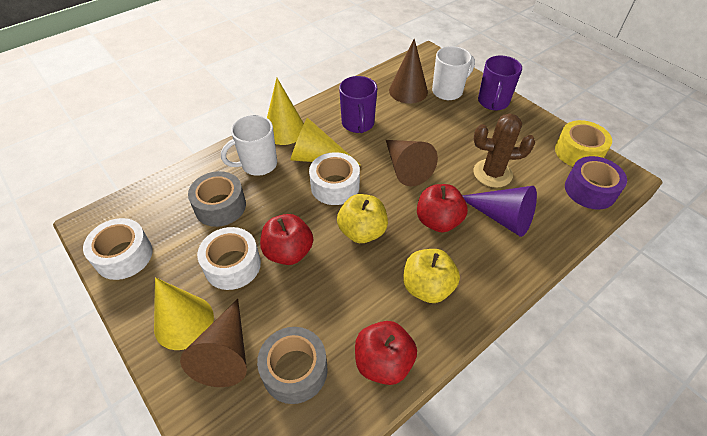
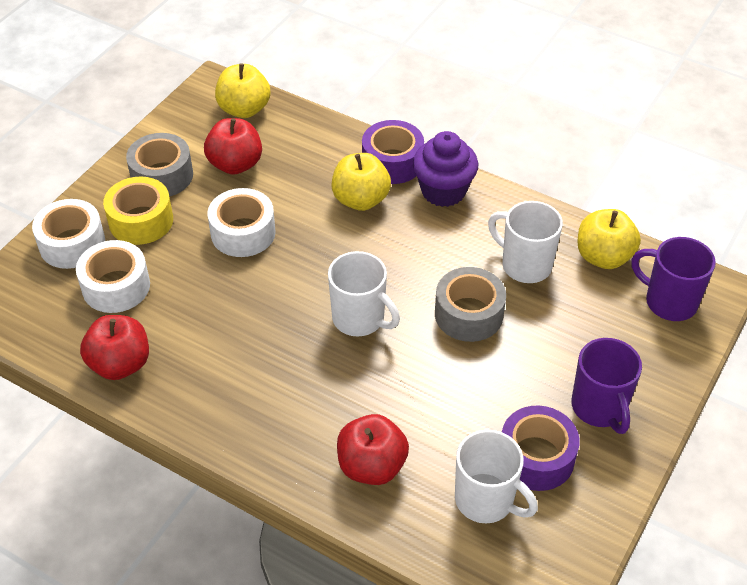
brown cactus: [473,113,535,188] = 1 -> none = 0
brown cone: [180,299,247,387] [386,140,438,186] [389,39,428,103] = 3 -> none = 0
purple cone: [462,186,537,237] = 1 -> none = 0
purple cupcake: none = 0 -> [413,131,478,207] = 1
purple tape: [565,156,627,210] = 1 -> [362,120,424,184] [502,406,580,491] = 2
white mug: [221,115,277,176] [432,46,475,100] = 2 -> [328,251,400,336] [455,430,538,523] [488,201,563,283] = 3
yellow apple: [337,194,388,243] [403,249,460,303] = 2 -> [215,63,271,118] [331,153,391,211] [577,209,641,269] = 3
yellow cone: [154,277,214,350] [267,78,304,145] [290,118,361,165] = 3 -> none = 0

